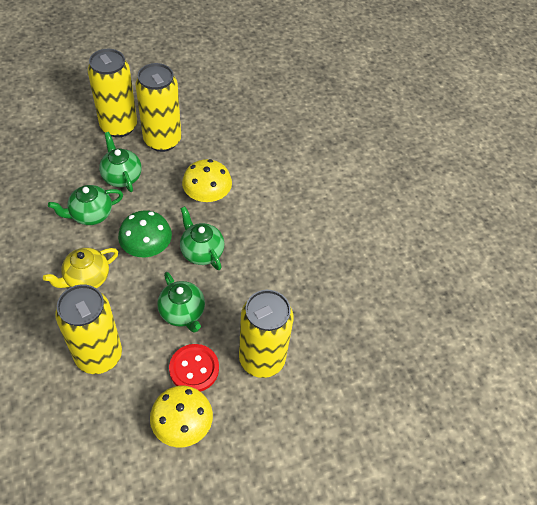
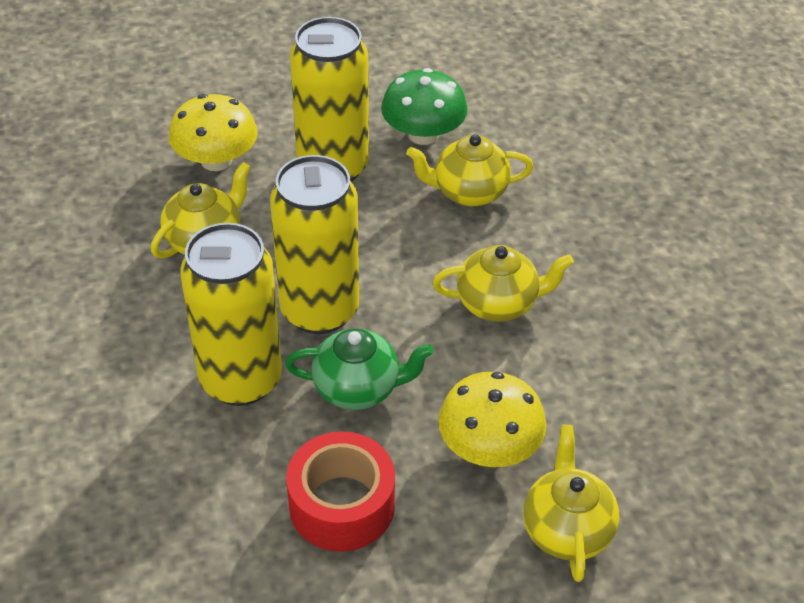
green teapot: [48,185,123,225] [99,132,142,192] [157,272,205,333] [180,206,224,270] = 4 -> [285,328,434,410] = 1
red button: [169,344,219,392] = 1 -> none = 0
red tape: none = 0 -> [286,432,395,552] = 1
yellow can: [55,284,122,374] [88,49,137,137] [135,63,181,152] [239,290,294,378] = 4 -> [180,223,282,406] [270,155,359,334] [290,17,369,182] = 3
yellow teapot: [43,248,118,288] = 1 -> [151,162,251,258] [406,134,534,207] [433,245,574,322] [523,425,619,582] = 4

